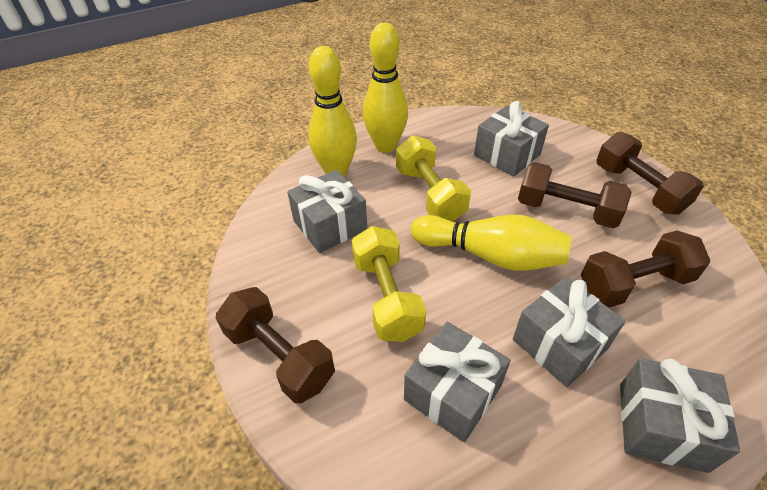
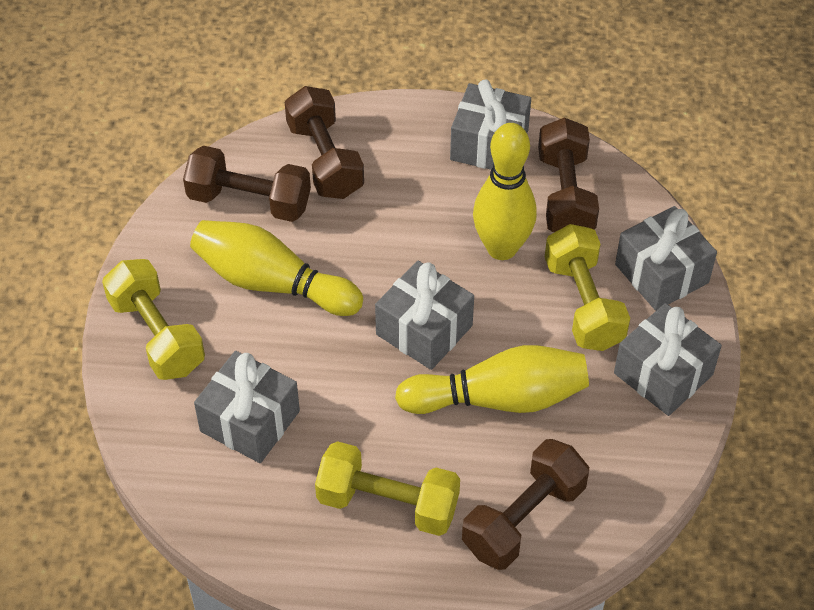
yellow dumbbell: [352,226,426,342] [396,135,471,222] = 2 -> [102,259,205,380] [315,441,460,536] [545,224,630,351] = 3

